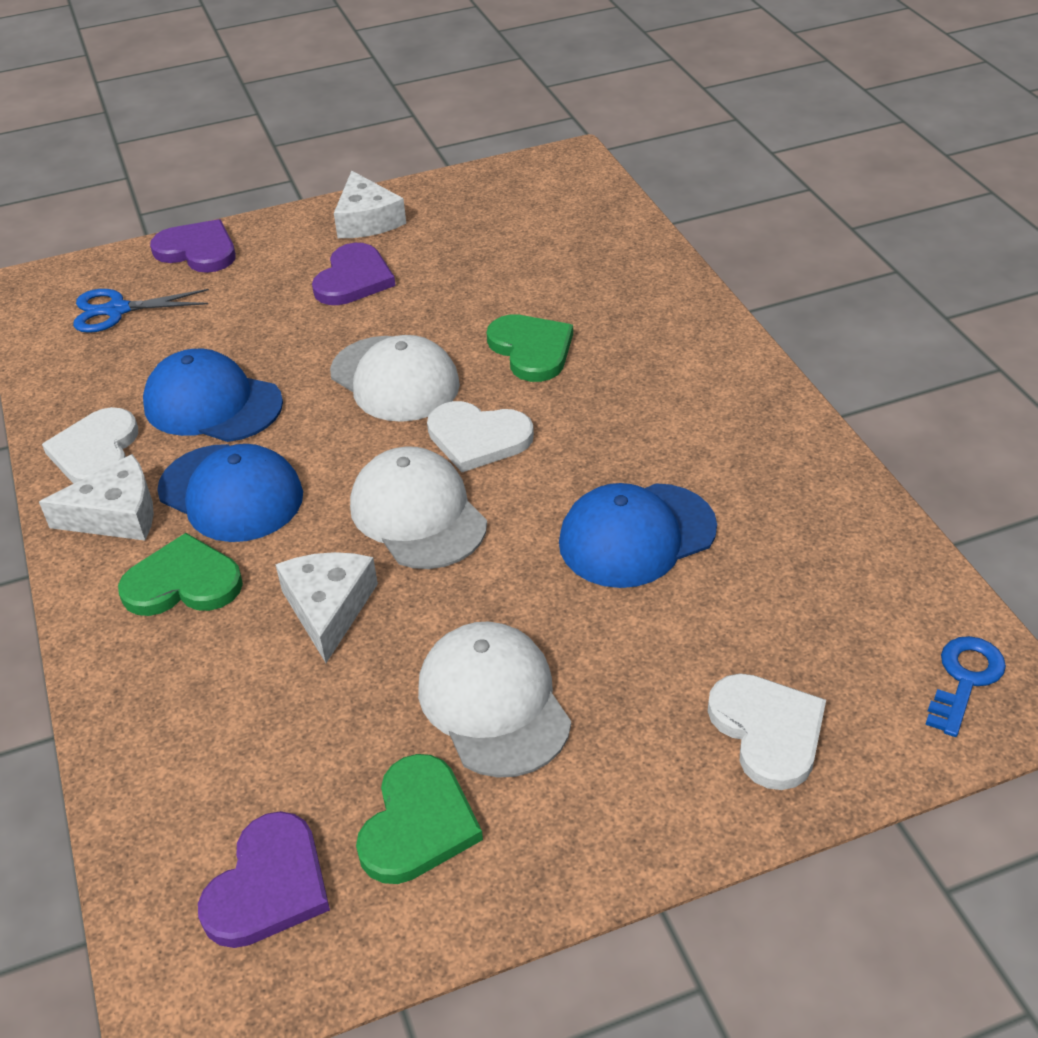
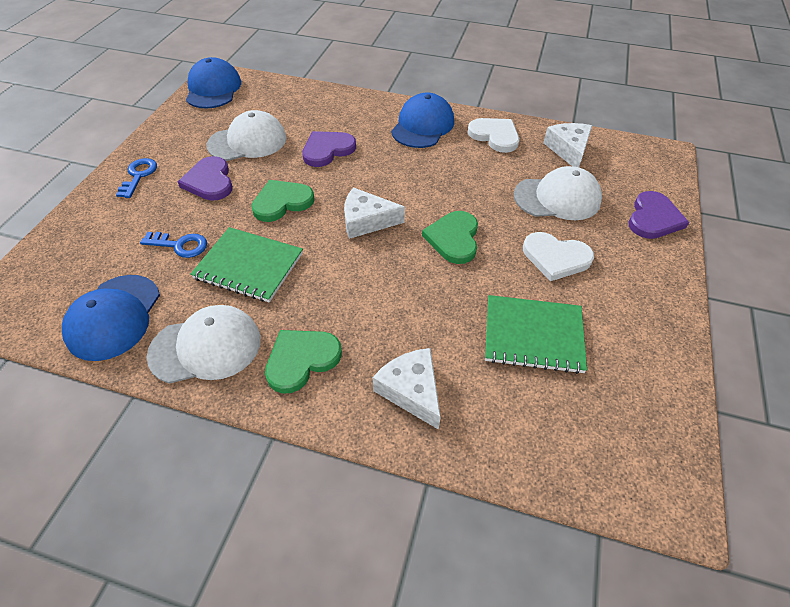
blue key: [925,636,1006,737] = 1 -> [116,158,157,198] [140,232,207,258] = 2
blue scissors: [73,289,209,333] = 1 -> none = 0
green notebook: none = 0 -> [190,227,303,302] [485,295,587,374] = 2
white heart: [42,407,138,484] [427,401,534,472] [708,673,826,790] = 3 -> [467,118,519,153] [523,232,594,281] = 2

